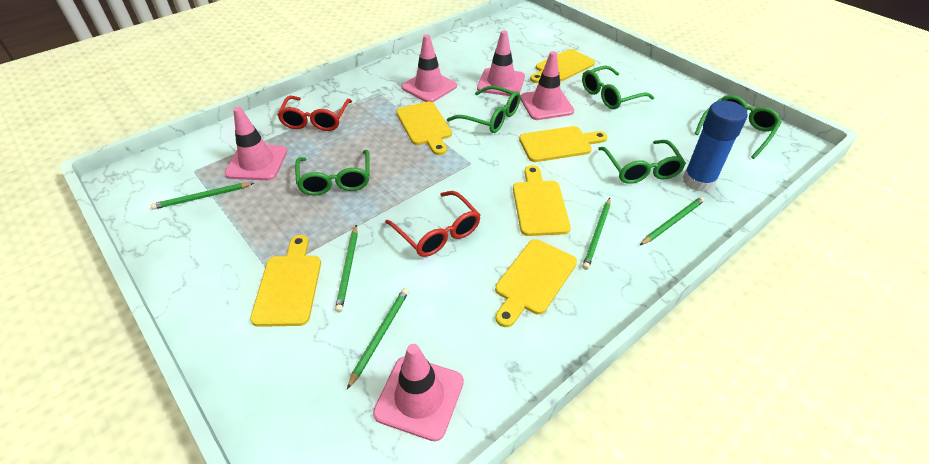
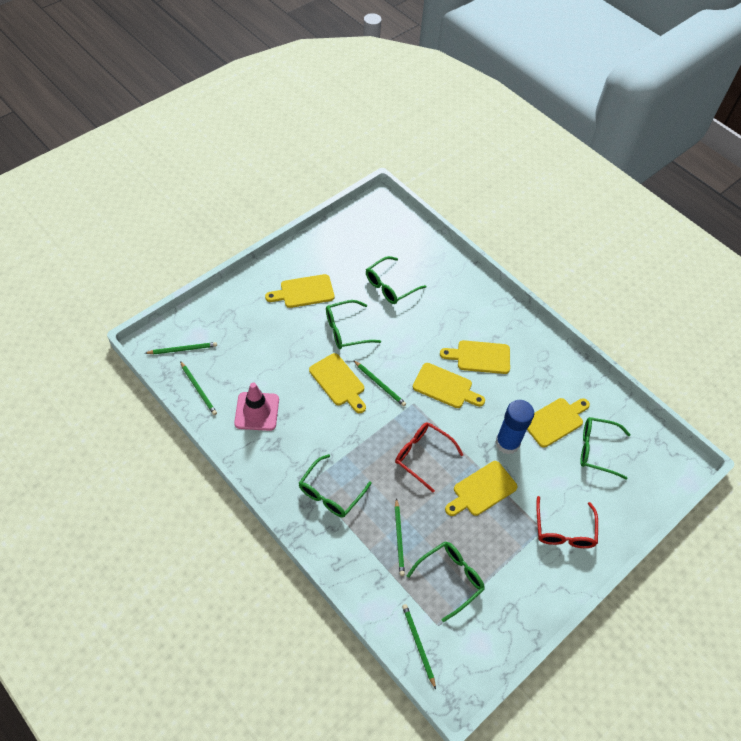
pink traffic cone: [225,107,287,180] [373,344,464,441] [402,34,457,102] [477,30,525,96] [520,51,574,120] = 5 -> [234,382,279,431] = 1

